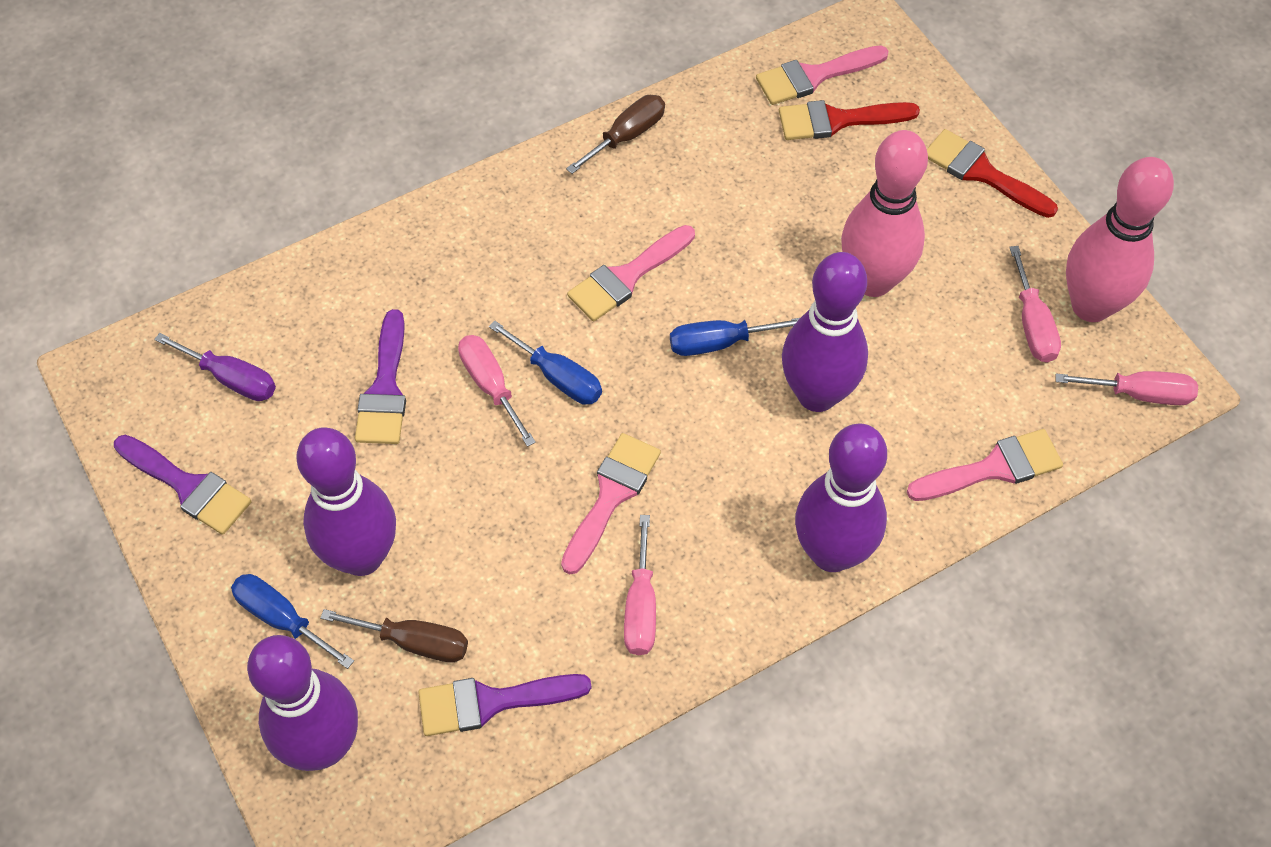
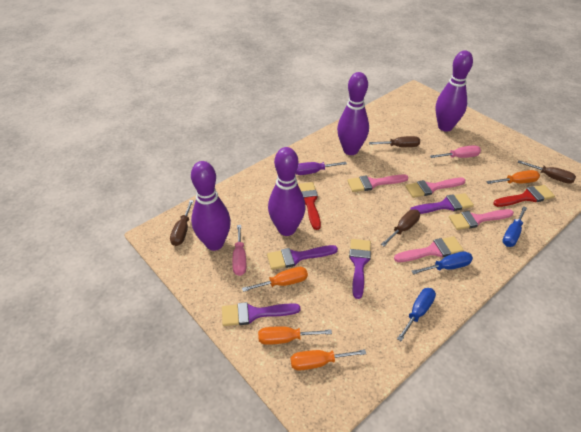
brown screwdriver: [321,609,468,662] [566,95,665,174] = 2 -> [170,200,194,246] [369,136,420,147] [381,209,420,246] [518,160,576,183] = 4
orange screwdriver: none = 0 -> [242,267,308,292] [258,326,332,345] [291,349,366,371] [486,170,540,184] = 4
pink bowling pin: [841,130,928,297] [1066,157,1174,322] = 2 -> none = 0
pink screwdriver: [458,335,536,447] [624,515,656,655] [1009,246,1061,362] [1055,371,1198,405] = 4 -> [232,225,246,276] [430,145,481,158] = 2
purple brush: [114,435,252,535] [355,309,406,444] [418,674,592,736] = 3 -> [222,302,301,326] [267,245,338,270] [349,239,371,299] [410,193,474,214] = 4

